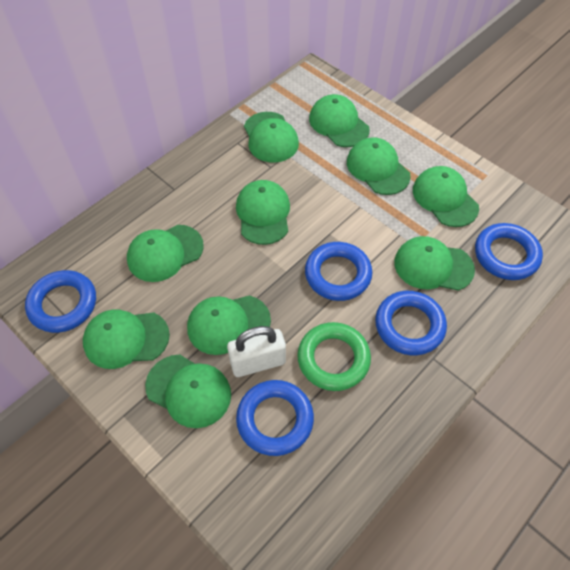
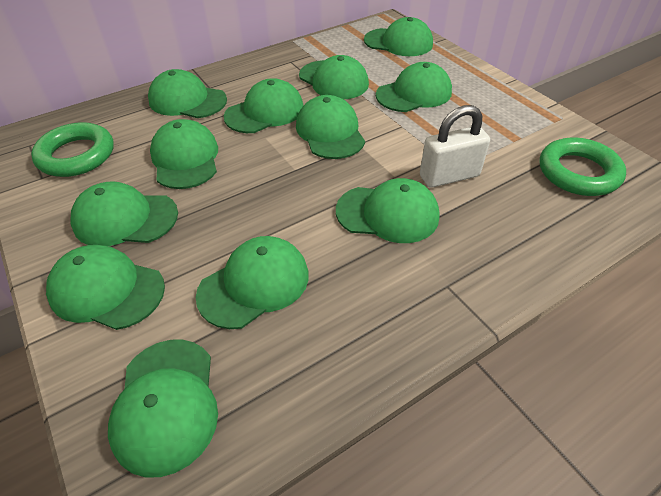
blue ring: [25,270,96,333] [236,380,314,456] [305,242,372,301] [375,291,447,355] [475,223,543,280] = 5 -> none = 0
green cap: [83,309,170,369] [127,225,204,282] [145,355,231,428] [187,295,271,355] [236,180,290,245] [244,112,299,163] [309,94,370,147] [347,137,411,195] [394,236,475,291] [413,166,479,227] = 10 -> [46,245,165,330] [71,181,178,246] [108,340,218,477] [148,69,227,118] [150,119,218,189] [196,236,309,329] [224,78,304,133] [296,95,365,159] [299,55,369,99] [336,178,440,243] [364,17,433,56] [376,62,452,112] = 12
green ring: [297,322,371,391] = 1 -> [31,122,114,177] [540,138,626,196] = 2

